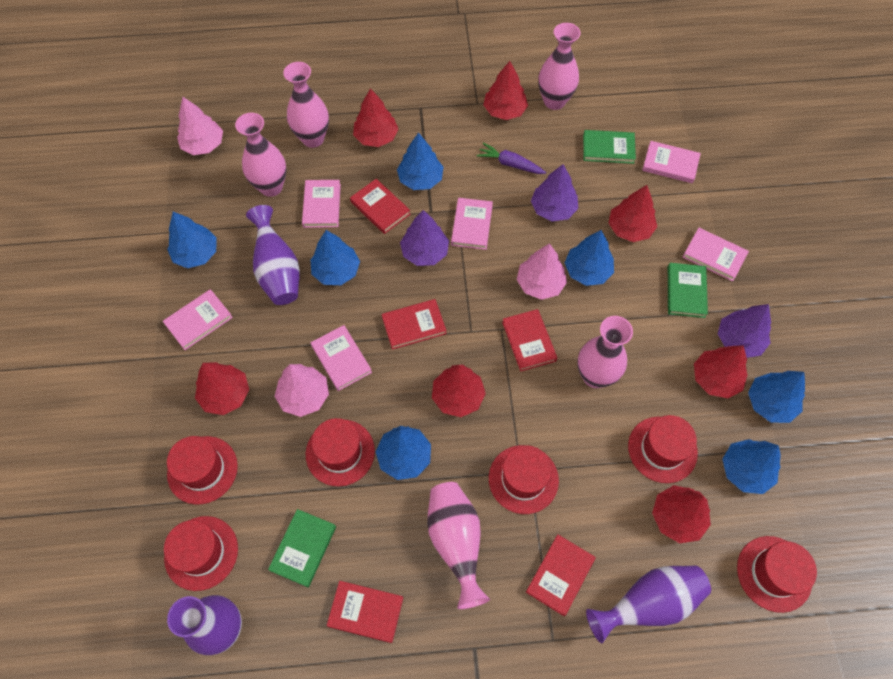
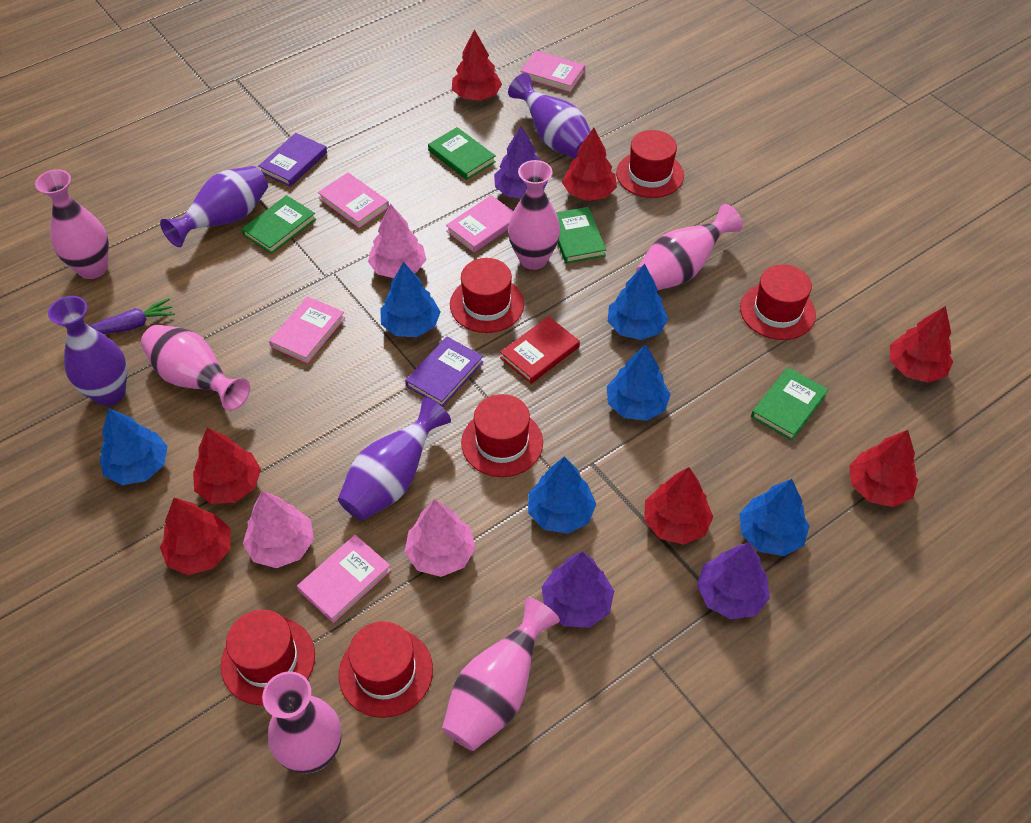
blue tree: [167,212,217,268] [310,230,360,285] [375,426,431,480] [397,132,443,190] [565,230,614,286] [722,439,781,494] [748,371,805,423] = 7 -> [100,408,168,485] [380,262,441,337] [528,456,596,534] [607,344,671,421] [608,264,668,340] [739,479,810,556] = 6
green book: [268,509,336,587] [583,130,636,164] [668,263,708,318] = 3 -> [242,195,316,254] [428,127,496,180] [556,207,606,263] [751,367,828,440] = 4
pink book: [163,289,233,350] [302,180,341,228] [311,325,372,391] [451,198,493,250] [642,141,701,183] [683,228,749,281] = 6 -> [269,297,345,364] [297,535,391,623] [318,172,389,228] [446,195,514,253] [520,50,585,92] = 5
pink vase: [235,113,286,197] [283,62,329,148] [427,482,490,609] [538,23,580,110] [577,316,633,388] = 5 -> [35,169,109,279] [141,325,250,411] [262,671,342,773] [442,597,560,751] [508,160,560,270] [636,204,743,290] = 6
purple book: none = 0 -> [258,133,327,187] [405,337,483,407] = 2
purple vase: [167,595,242,655] [246,205,300,305] [586,566,711,643] = 3 -> [48,296,127,406] [160,166,268,247] [338,398,451,521] [508,73,591,158] = 4
red book: [327,581,403,643] [350,179,411,234] [382,299,447,350] [502,309,557,371] [526,534,596,616] = 5 -> [500,316,580,384] = 1

